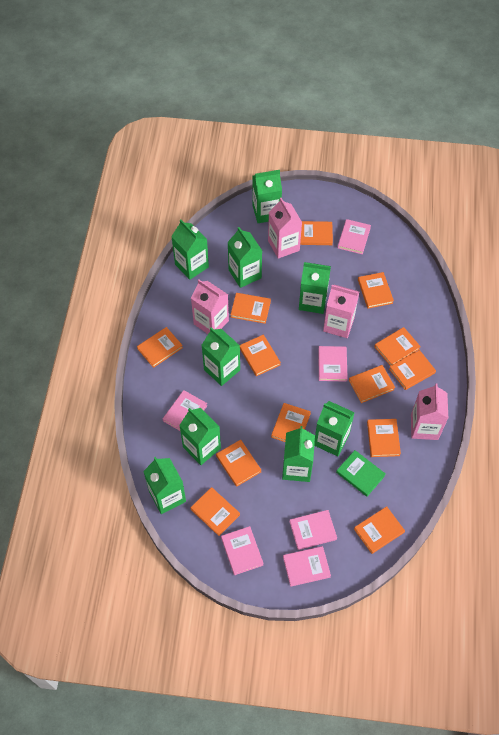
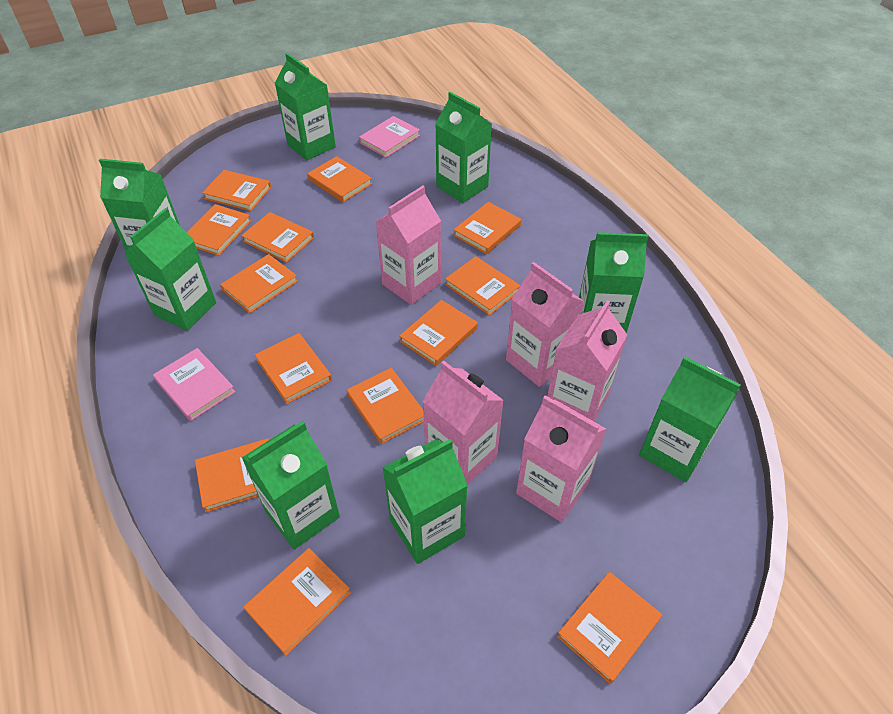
green book: [336,450,386,497] = 1 -> none = 0
green carton: [143,457,186,514] [171,219,209,280] [179,408,221,465] [202,327,240,386] [227,227,262,288] [252,170,282,223] [282,426,315,482] [299,262,331,314] [314,401,355,456] = 9 -> [99,159,180,251] [124,208,216,331] [242,421,340,550] [275,53,336,160] [382,439,468,564] [435,92,492,203] [579,232,649,333] [639,356,741,482] = 8
pink book: [163,390,207,431] [221,526,264,575] [283,546,331,587] [289,510,337,550] [318,346,348,382] [337,219,371,254] = 6 -> [153,348,235,421] [359,116,420,158] = 2
pink carton: [191,280,229,334] [268,198,302,259] [323,285,359,338] [411,383,448,440] = 4 -> [376,186,441,305] [423,361,504,484] [506,262,584,387] [516,395,606,522] [547,300,627,421] = 5

